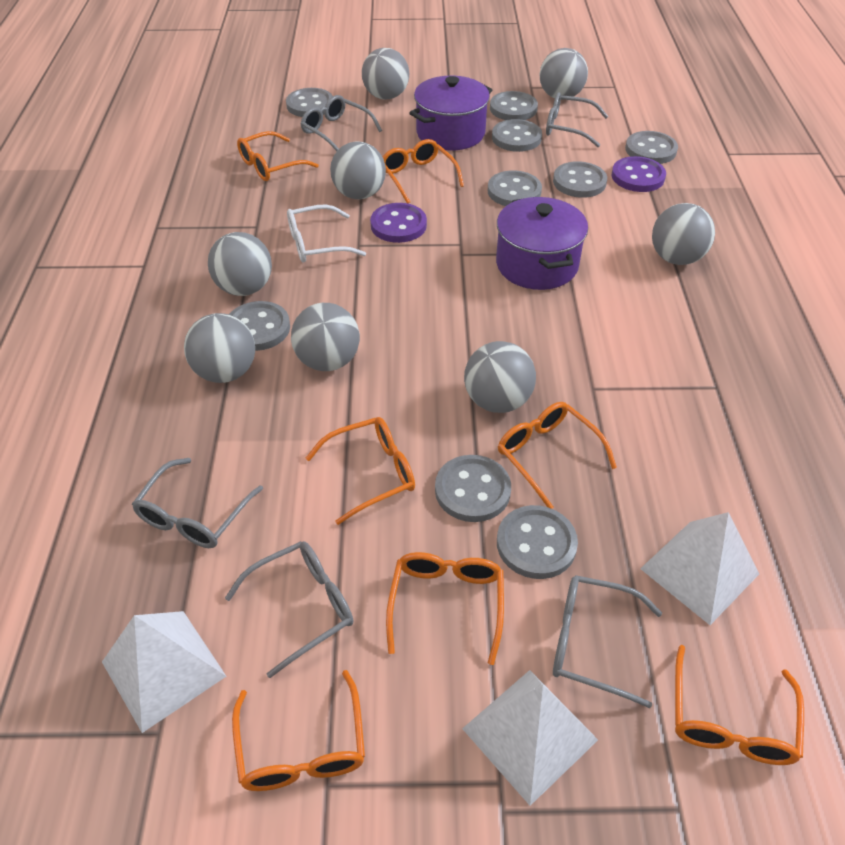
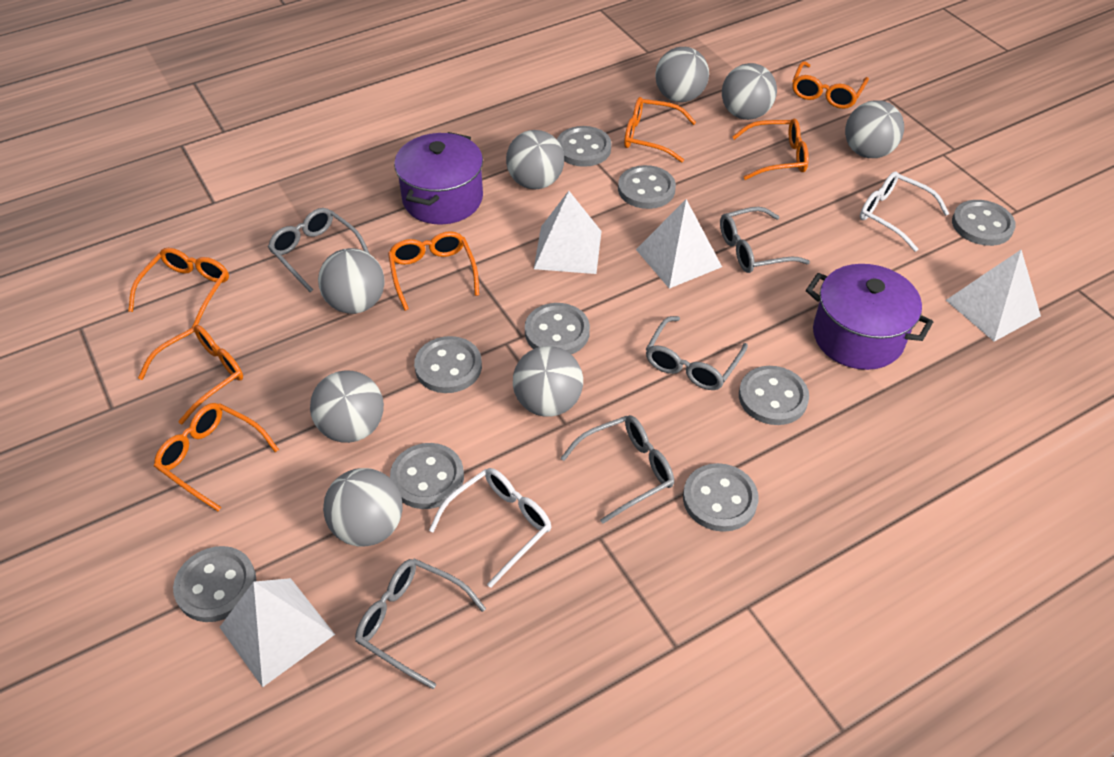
purple button: [370,203,427,243] [612,156,666,192] = 2 -> none = 0
white glasses: [287,205,366,263] = 1 -> [429,468,551,588] [860,171,949,252] = 2
white pyramid: [102,611,227,733] [462,670,598,806] [640,512,759,625] = 3 -> [220,578,335,687] [534,191,602,274] [636,199,722,289] [946,250,1041,342] = 4

